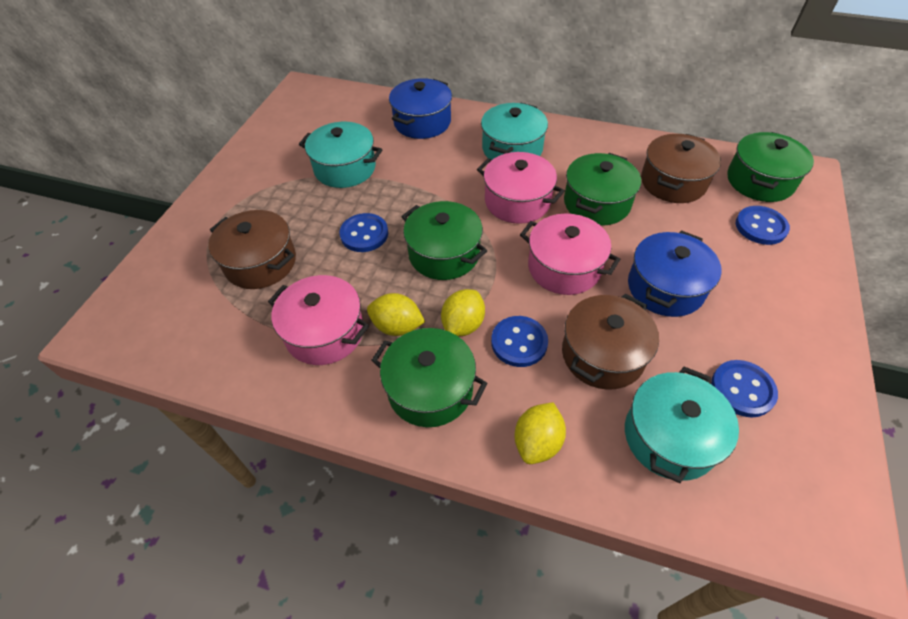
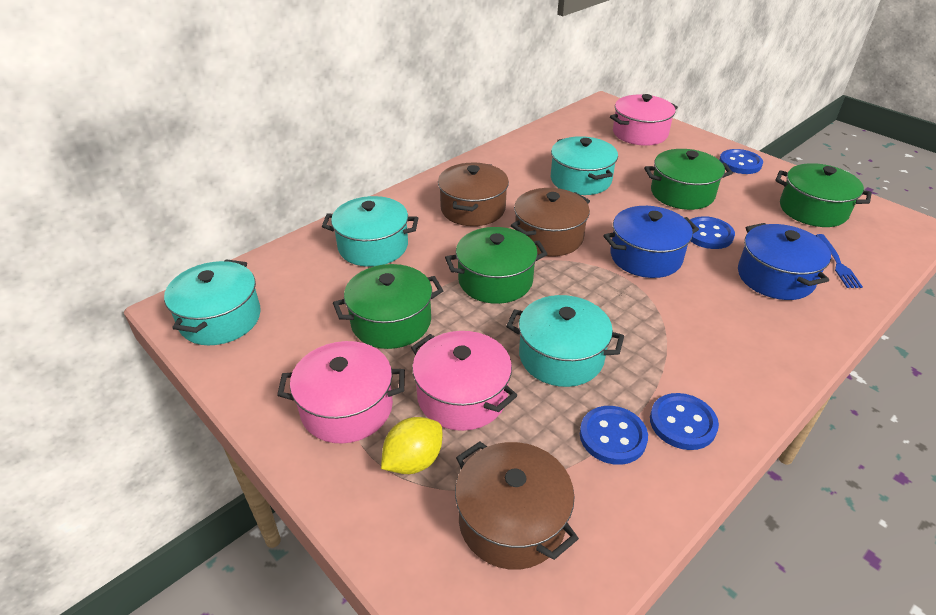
blue fork: none = 0 -> [816,234,863,288] = 1
turquoise pot: [299,122,382,188] [481,103,548,160] [625,367,739,483] = 3 -> [164,259,261,345] [322,196,418,267] [506,295,624,387] [551,136,618,195] = 4
yellow lemon: [367,293,425,336] [441,289,485,337] [514,402,566,464] = 3 -> [381,417,442,474] = 1

